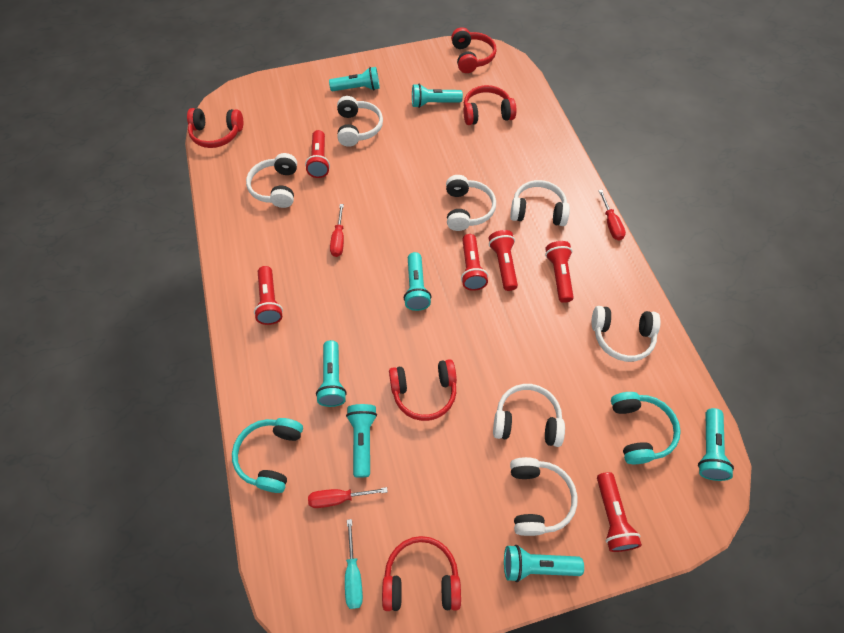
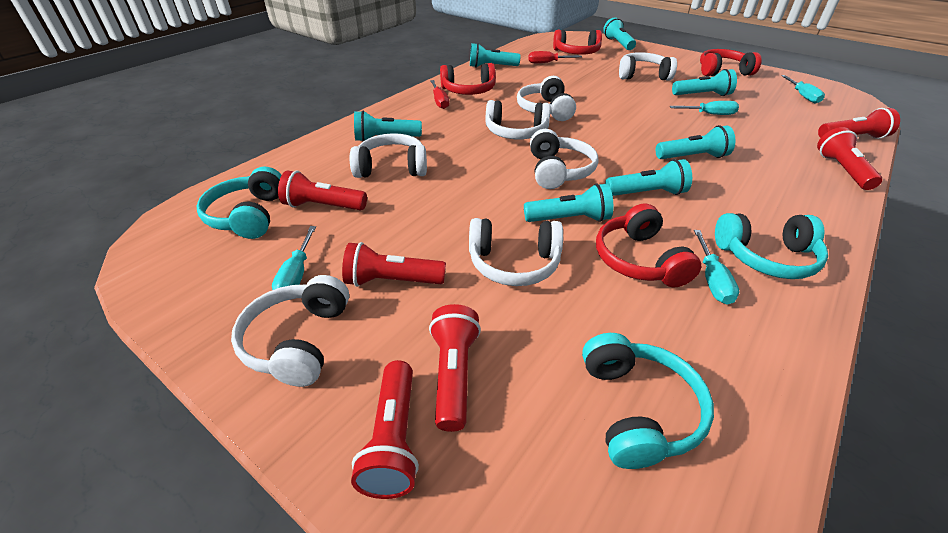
red headphones: [187,108,243,148] [382,536,461,611] [389,359,457,421] [451,27,496,73] [464,85,517,125] = 5 -> [440,63,496,95] [553,30,602,55] [596,203,701,287] [700,49,762,76] = 4
red screwdriver: [308,487,388,508] [330,204,344,257] [598,190,626,241] = 3 -> [430,80,449,109] [528,51,582,63] = 2
turquoise headphones: [232,418,303,493] [611,392,681,464] = 2 -> [196,167,281,239] [582,333,714,469] [715,213,828,279] = 3
turquoise screwdriver: [345,519,363,609] = 1 -> [272,226,316,290] [670,101,739,115] [694,230,739,304] [781,75,825,103] = 4

